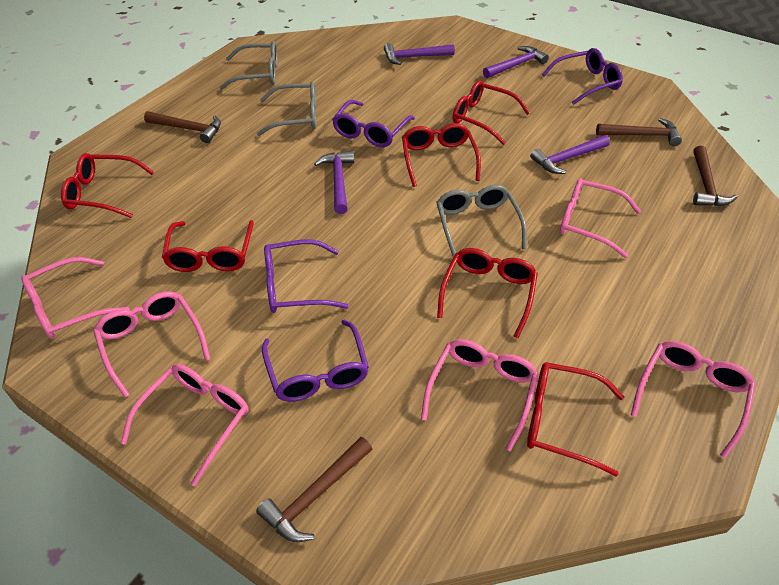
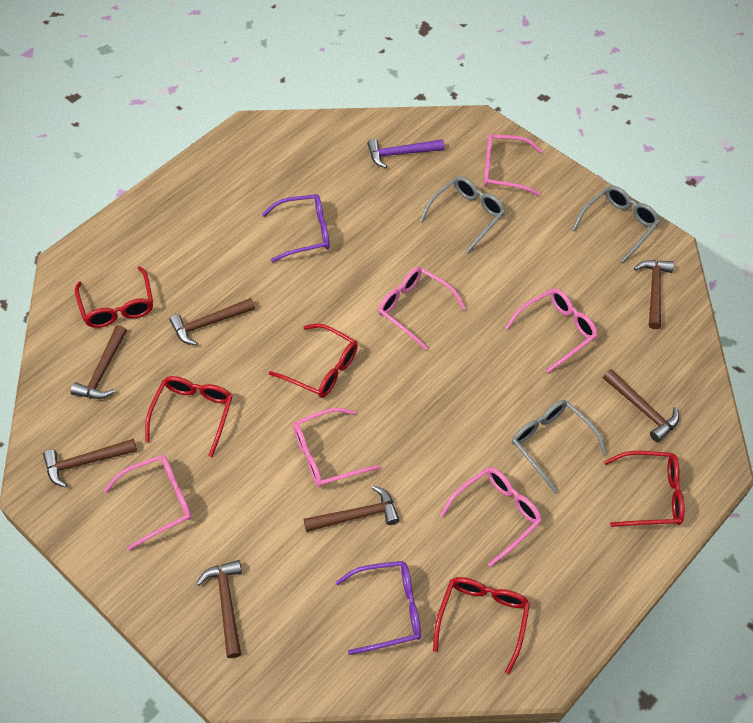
brown hammer: [144,111,221,143] [256,437,372,542] [596,118,682,146] [693,146,737,206] = 4 -> [43,439,137,487] [71,325,127,399] [169,298,255,345] [196,560,242,658] [303,485,399,532] [603,369,679,442] [634,260,674,329] = 7
purple glasses: [262,320,369,402] [264,239,348,313] [332,100,415,147] [542,48,623,105] = 4 -> [262,194,330,262] [336,561,421,655] = 2
purple hammer: [314,151,354,214] [384,43,455,65] [483,46,549,78] [530,135,610,174] = 4 -> [367,139,444,168] = 1
red glasses: [61,153,154,218] [162,220,254,272] [402,123,481,187] [437,248,538,338] [453,80,530,145] [527,362,624,477] = 6 -> [75,266,153,328] [145,376,233,457] [269,323,358,398] [433,577,530,674] [604,451,684,527] = 5

